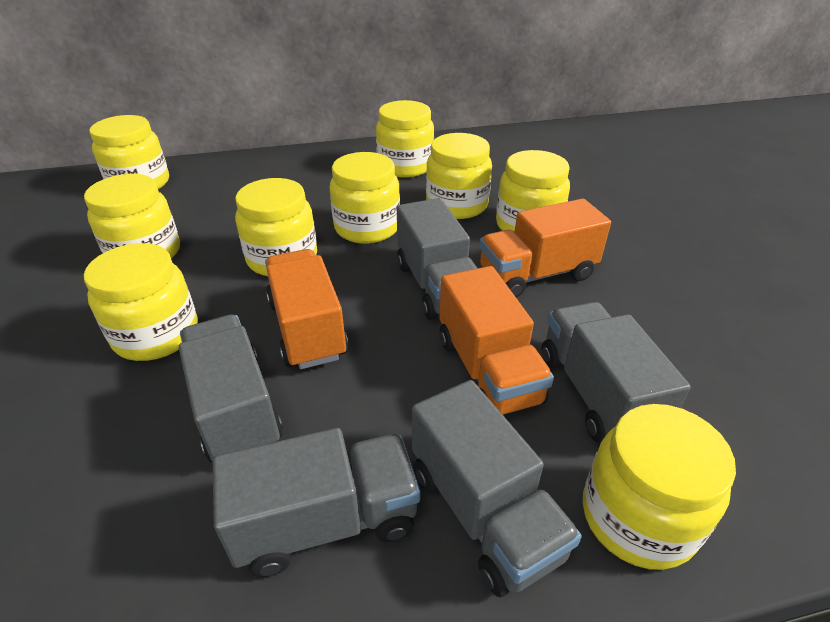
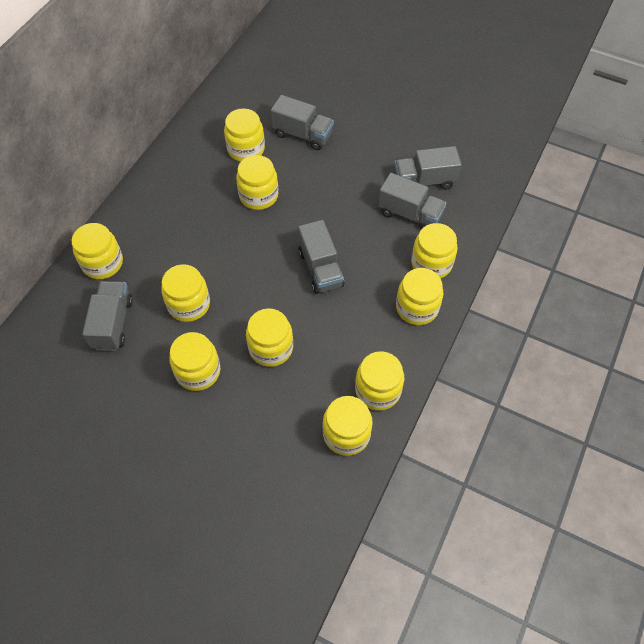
orange truck: [265,249,348,369] [440,266,554,415] [479,198,611,297] = 3 -> none = 0
yellow jar: [84,174,180,259] [84,243,198,361] [89,115,169,189] [235,178,317,276] [329,152,400,244] [376,100,434,178] [426,133,492,219] [496,150,570,232] [583,404,736,570] = 9 -> [72,223,123,279] [161,264,210,322] [169,332,220,391] [224,109,265,162] [236,155,278,210] [246,308,293,367] [323,396,373,456] [355,351,404,411] [396,268,443,325] [411,223,458,279] = 10

